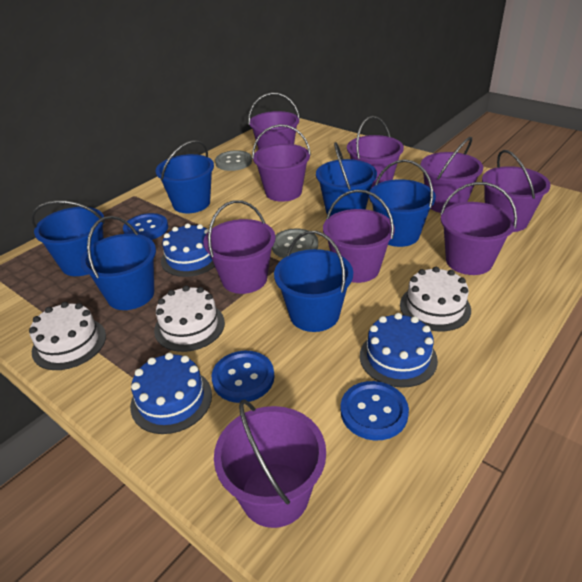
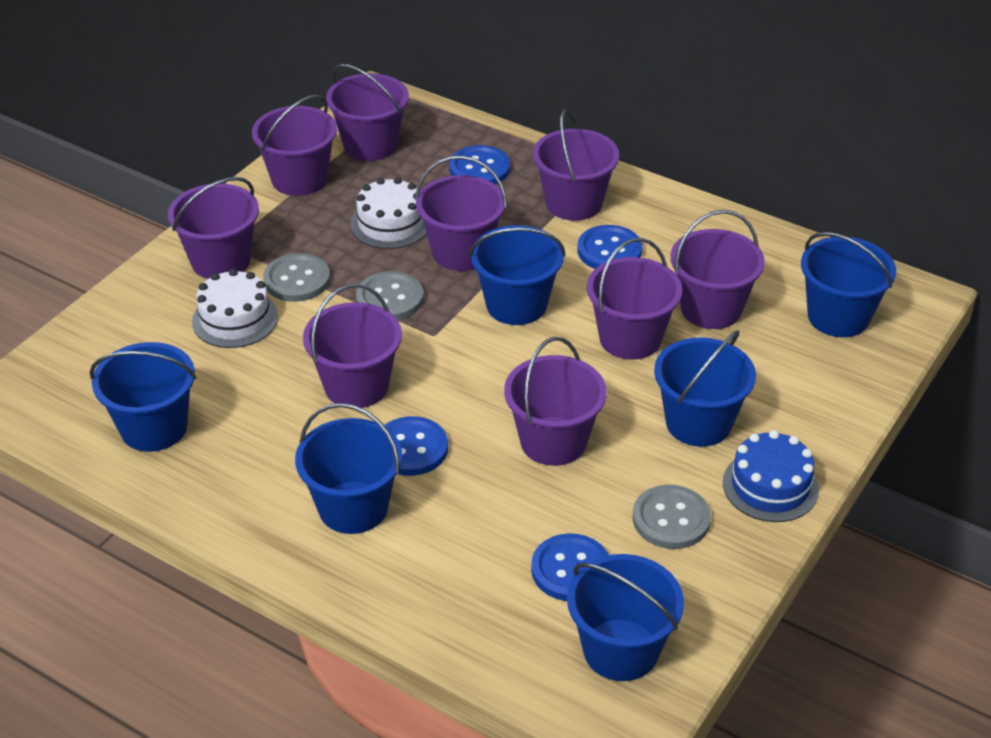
blue button: [123,213,168,240] [212,351,275,403] [340,381,409,440] = 3 -> [384,416,448,476] [449,145,510,184] [531,533,609,601] [577,225,642,269] = 4
blue cake: [130,353,212,434] [161,223,215,277] [360,313,438,388] = 3 -> [723,430,819,522] = 1
grey button: [215,150,252,171] [272,228,318,258] = 2 -> [263,253,330,302] [356,271,423,320] [633,485,711,549] = 3
white cake: [29,302,106,370] [154,285,225,352] [400,267,471,331] = 3 -> [192,269,278,348] [351,177,427,249] = 2

